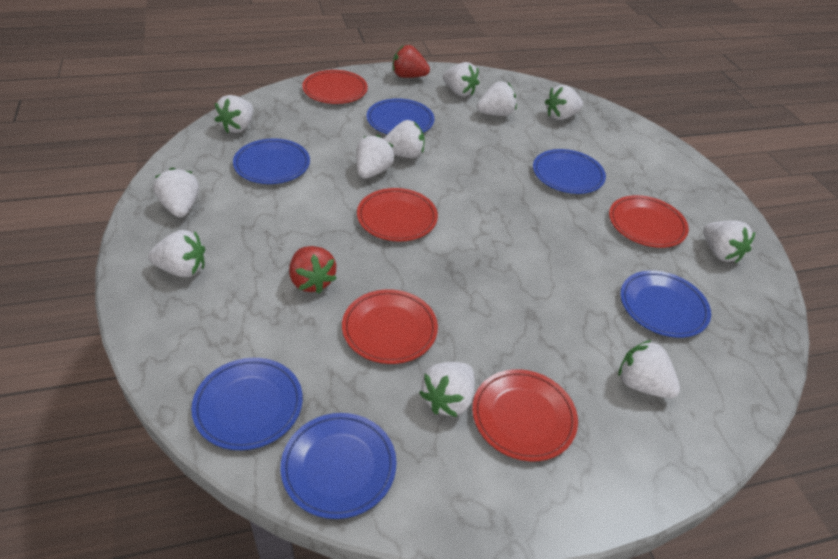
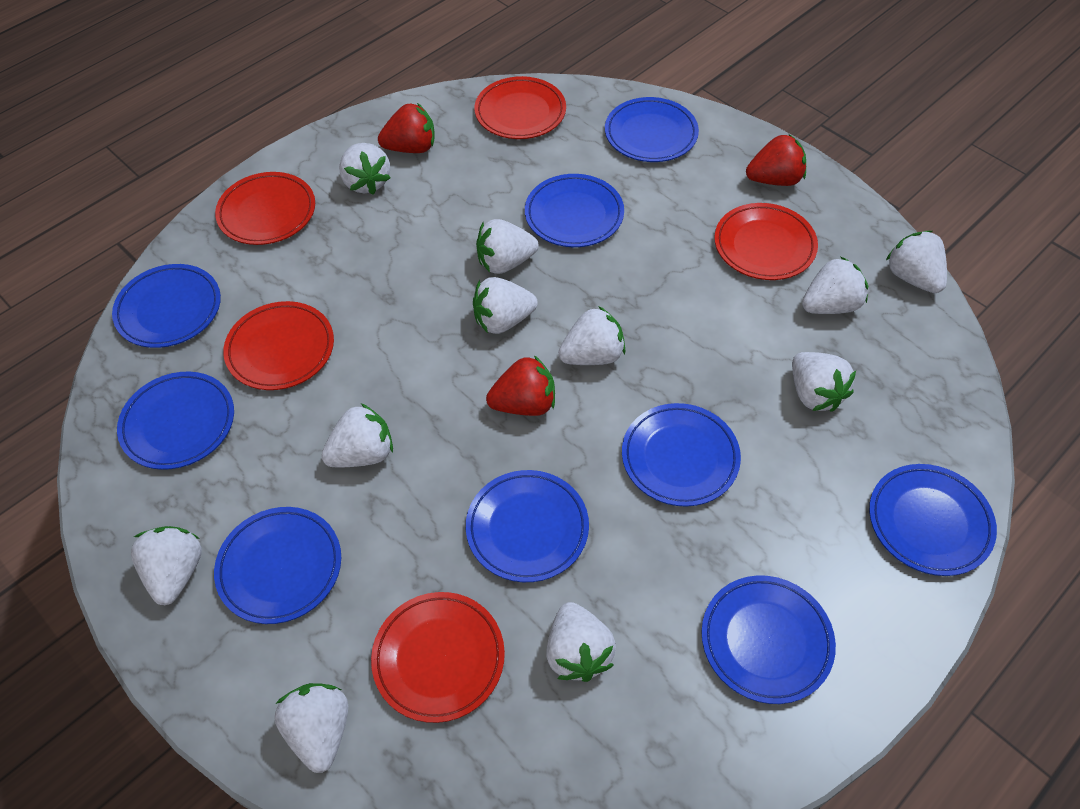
blue plate: [191,358,303,450] [233,138,310,184] [281,413,397,519] [367,98,434,134] [533,149,606,194] [620,270,711,338] = 6 -> [112,264,221,348] [117,372,234,470] [214,507,341,624] [466,470,589,582] [525,174,624,247] [605,97,699,162] [622,403,741,507] [701,575,836,704] [869,464,997,576] = 9
red strawberry: [289,246,337,294] [393,45,430,78] = 2 -> [378,103,435,153] [486,355,555,416] [746,134,806,186] = 3

